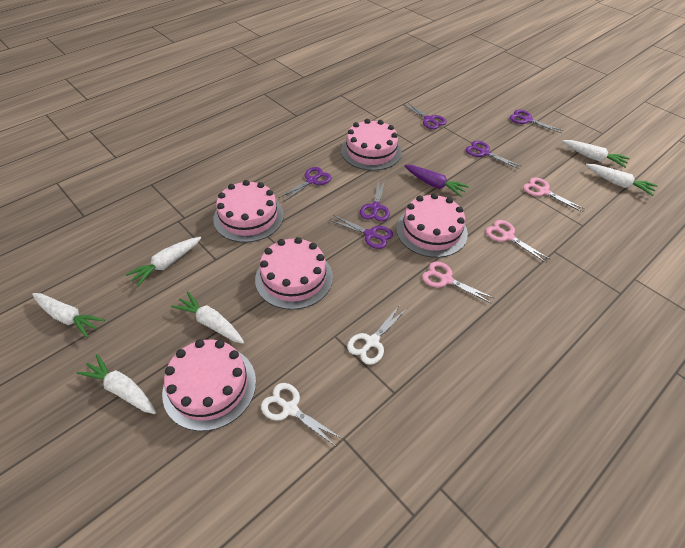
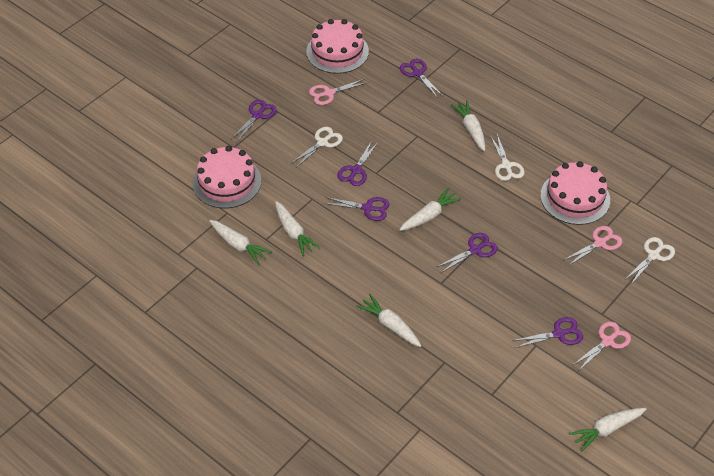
pink cake: [162,339,256,431] [213,180,284,243] [255,237,333,310] [341,119,402,171] [396,193,468,258] = 5 -> [193,146,262,208] [306,19,369,74] [540,161,610,225] = 3
purple carrot: [404,165,469,197] = 1 -> none = 0
white scissors: [261,383,343,446] [347,305,407,365] = 2 -> [290,127,343,167] [490,134,525,181] [624,237,675,284] = 3

